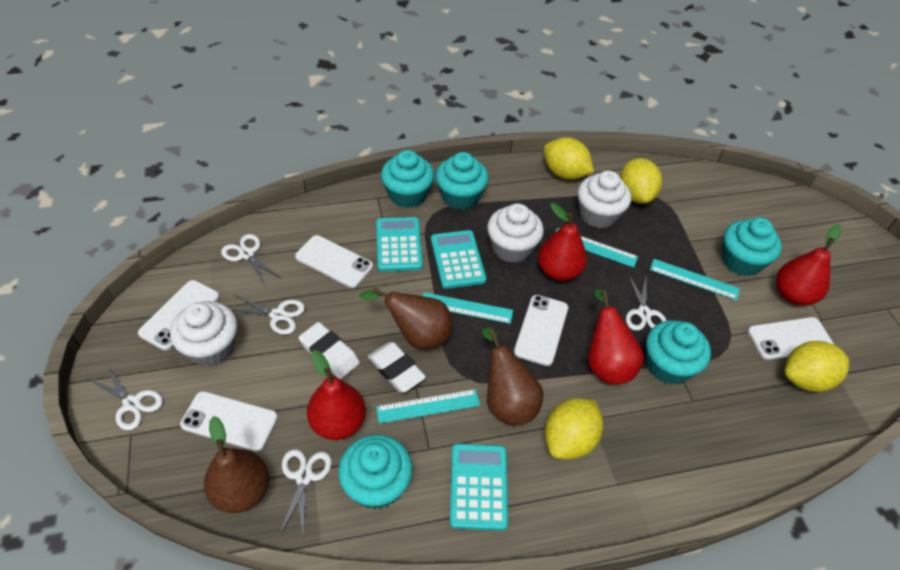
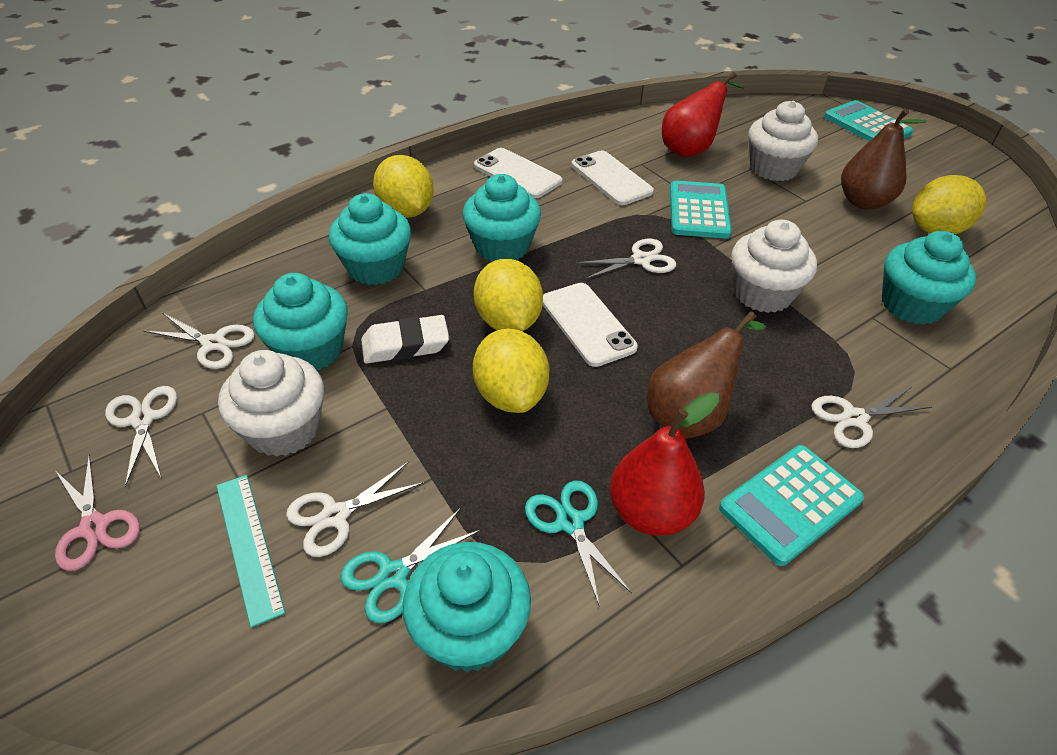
brown pear: [204,416,269,513] [359,288,453,349] [482,327,543,426] = 3 -> [647,311,766,438] [841,108,927,210] = 2
pink scissors: none = 0 -> [55,455,140,571] = 1
red pear: [307,350,366,440] [538,203,587,281] [588,289,644,384] [776,224,841,305] = 4 -> [610,392,719,536] [662,72,744,157] = 2
turquoise ruler: [376,389,480,424] [423,292,513,324] [556,228,638,267] [650,259,740,300] = 4 -> [216,475,285,628] = 1
turquoise scissors: none = 0 -> [341,508,482,623] [525,481,632,607] = 2
white eraser: [299,322,360,379] [368,342,426,392] = 2 -> [361,315,449,364] = 1
white phone: [138,280,220,350] [180,391,278,451] [295,235,373,288] [514,295,568,366] [748,317,834,360] = 5 -> [474,148,562,198] [543,283,638,367] [572,151,654,205] = 3

